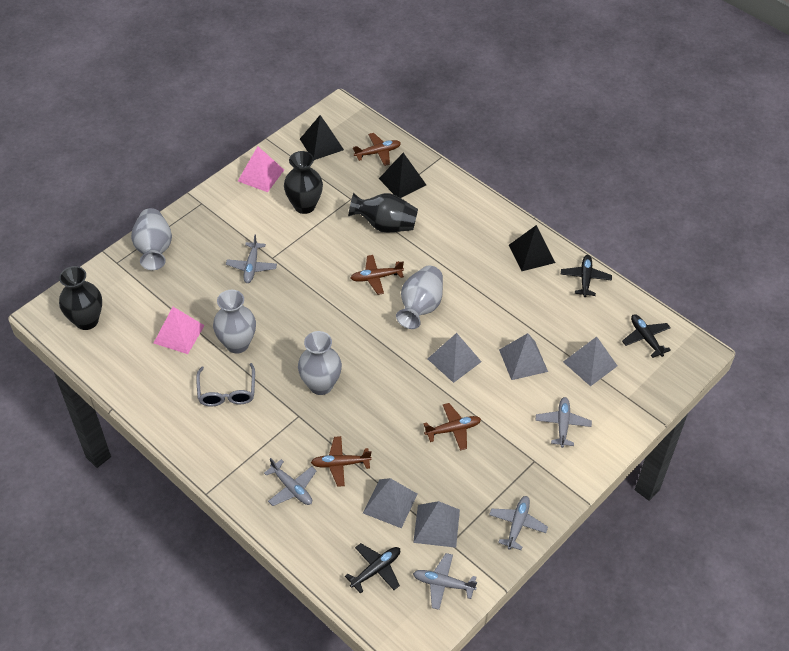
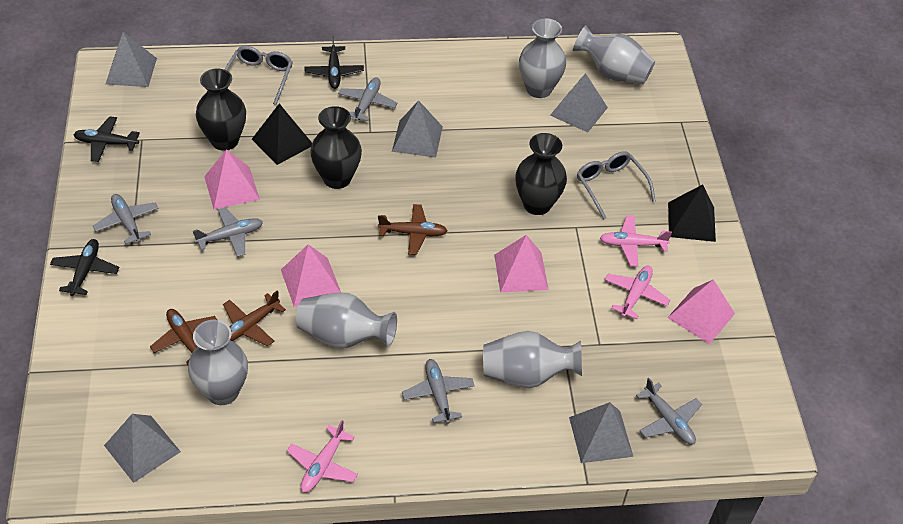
black pyramid: [300,115,344,160] [379,153,426,198] [509,225,555,271] = 3 -> [252,104,312,165] [668,184,716,242] = 2
brown plane: [311,436,372,487] [351,255,404,295] [353,133,401,166] [423,403,481,451] = 4 -> [150,309,217,365] [223,290,286,346] [378,204,448,255] = 3
grey glasses: [196,363,255,406] = 1 -> [225,46,293,105] [577,151,656,220] = 2
grey vase: [131,208,172,270] [213,290,256,354] [298,331,342,395] [396,265,443,329] = 4 -> [188,320,248,405] [296,293,397,348] [483,331,582,388] [519,18,566,98] [573,25,655,84] = 5
pink plane: none = 0 -> [287,420,358,492] [600,215,672,266] [605,265,670,319] = 3
pink pyramid: [154,307,205,354] [238,146,284,192] = 2 -> [204,149,260,209] [281,244,341,306] [494,235,549,293] [667,279,735,344] = 4

